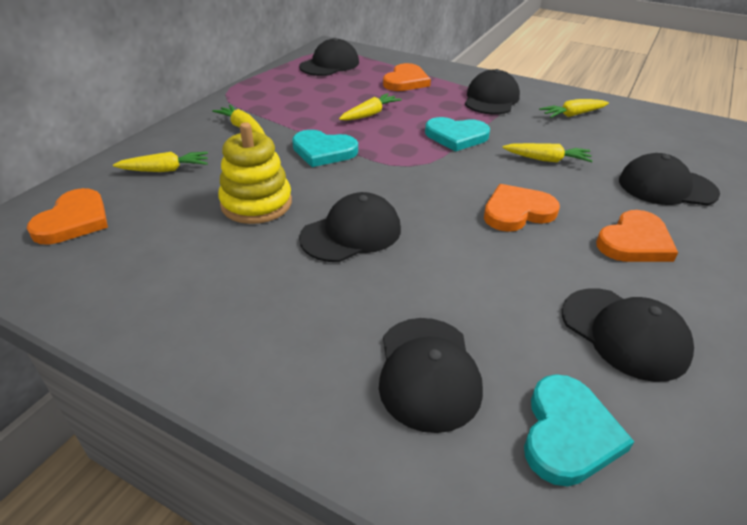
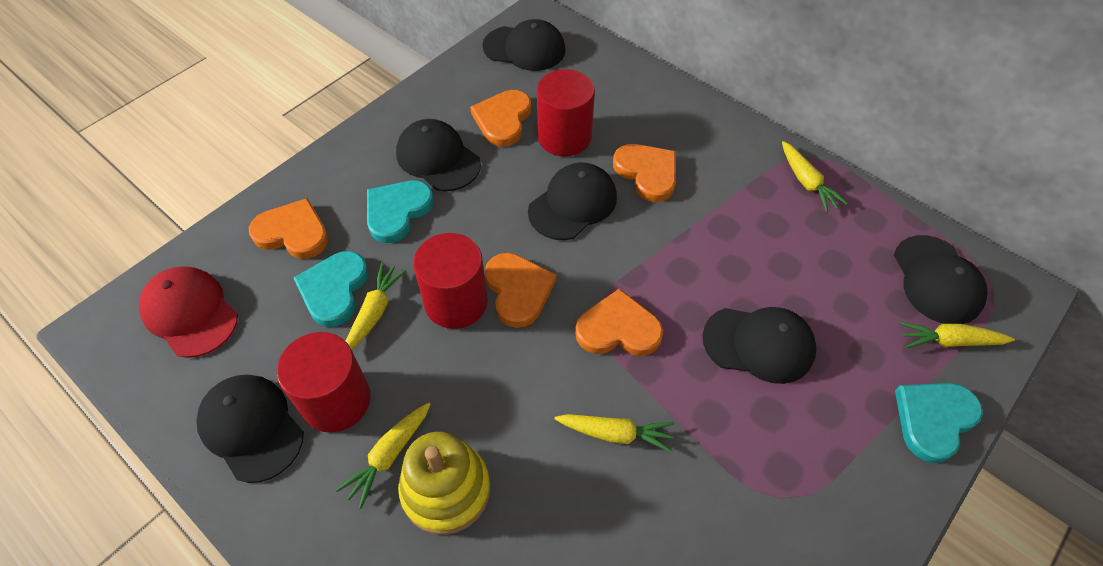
orange heart: [27,188,108,245] [383,63,431,91] [484,184,560,232] [596,210,678,262] = 4 -> [249,198,329,259] [470,90,531,147] [485,253,556,328] [575,289,663,356] [613,144,676,202] = 5
red cap: none = 0 -> [139,266,238,358] = 1
red cylinder: none = 0 -> [277,332,371,433] [413,233,488,329] [537,69,595,156] = 3

